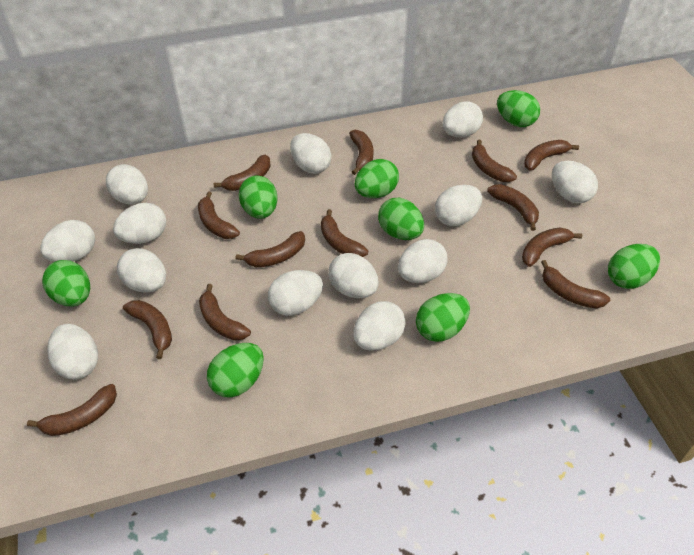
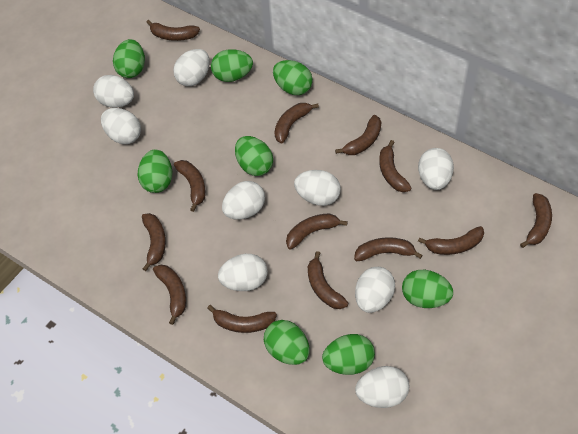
white egg: [40,220,95,262] [47,324,98,380] [106,164,148,205] [113,203,166,244] [117,248,166,293] [268,270,323,316] [290,133,331,174] [328,253,379,298] [353,301,406,350] [398,239,447,283] [435,185,482,226] [442,101,483,138] [552,161,598,204] = 13 -> [93,75,134,108] [101,108,141,144] [173,49,210,86] [218,254,268,291] [222,181,265,220] [294,170,341,206] [355,267,395,313] [355,366,409,408] [418,148,454,190] = 9

